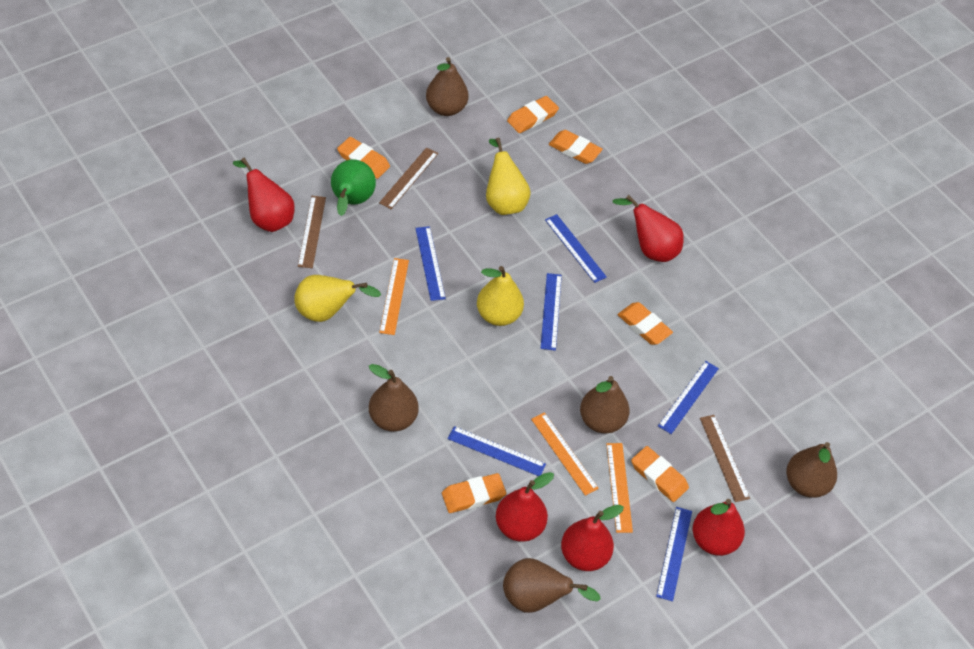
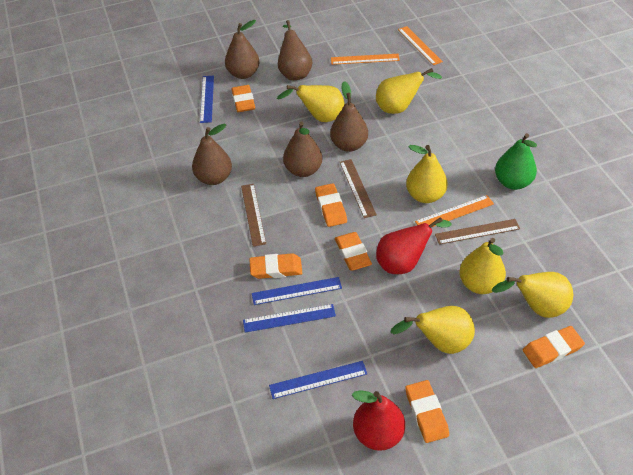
blue ruler: [415,226,446,301] [448,426,546,476] [541,273,562,351] [545,214,607,283] [656,507,692,601] [658,361,719,434] = 6 -> [200,76,214,123] [243,304,336,333] [252,277,342,305] [269,361,367,399] = 4
red pear: [233,158,295,232] [496,472,554,542] [561,505,624,571] [612,195,684,262] [693,499,745,556] = 5 -> [352,390,405,451] [376,217,451,274] = 2
yellow pear: [294,275,381,322] [477,266,524,326] [486,138,531,215] = 3 -> [277,85,345,122] [376,68,442,114] [390,306,475,354] [406,145,448,203] [459,238,506,294] [492,272,573,318] = 6

